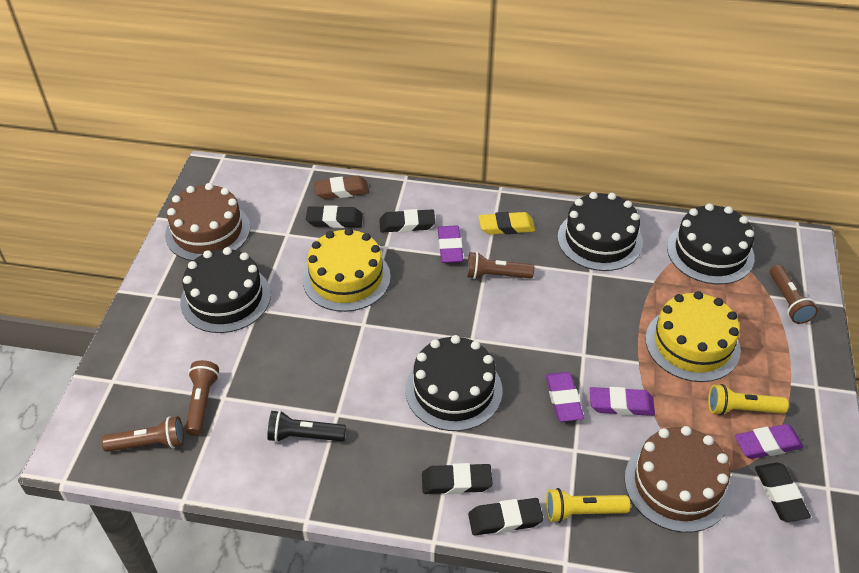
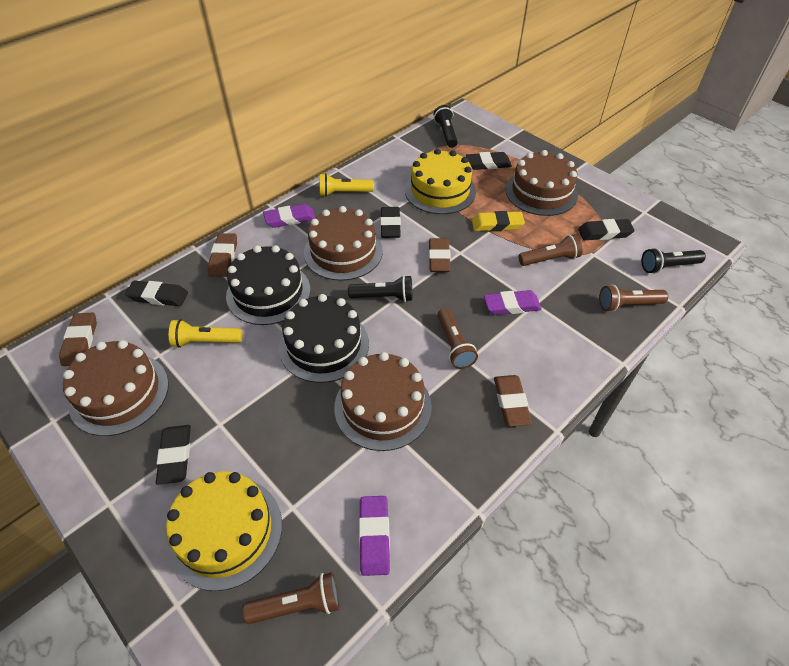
black cake: [180,247,271,333] [405,335,503,431] [558,192,643,271] [667,203,755,284] = 4 -> [226,245,310,325] [279,294,369,383] = 2
black flashlight: [267,410,346,442] = 1 -> [348,275,412,302] [434,105,458,148] [641,248,706,274] = 3
brown cake: [165,183,250,261] [625,426,731,533] = 2 -> [63,340,169,436] [304,206,383,281] [334,352,432,451] [505,150,578,216] = 4
brown eraser: [314,176,369,199] = 1 -> [59,313,97,366] [208,233,237,277] [429,238,451,272] [494,375,532,427] = 4
purple eraser: [438,225,464,263] [546,372,584,422] [590,387,655,416] [735,424,804,459] = 4 -> [263,204,315,228] [359,496,390,576] [484,290,542,315] = 3

